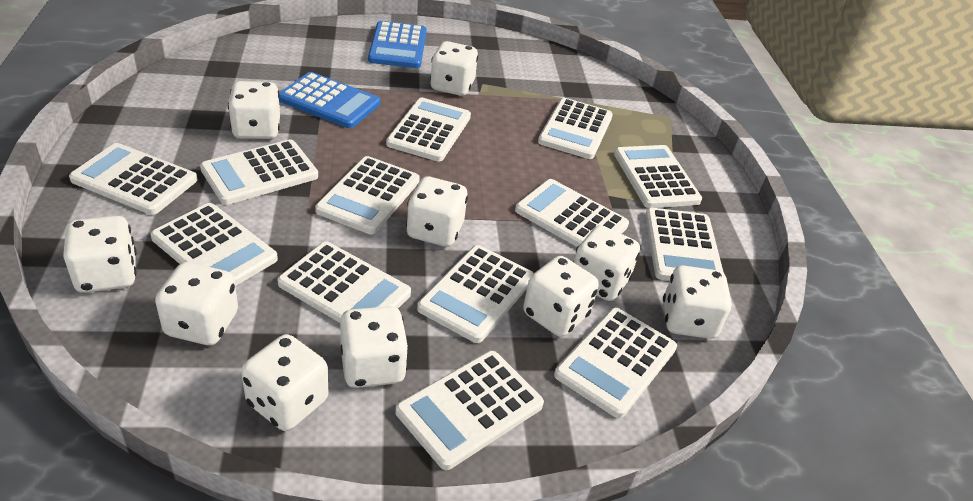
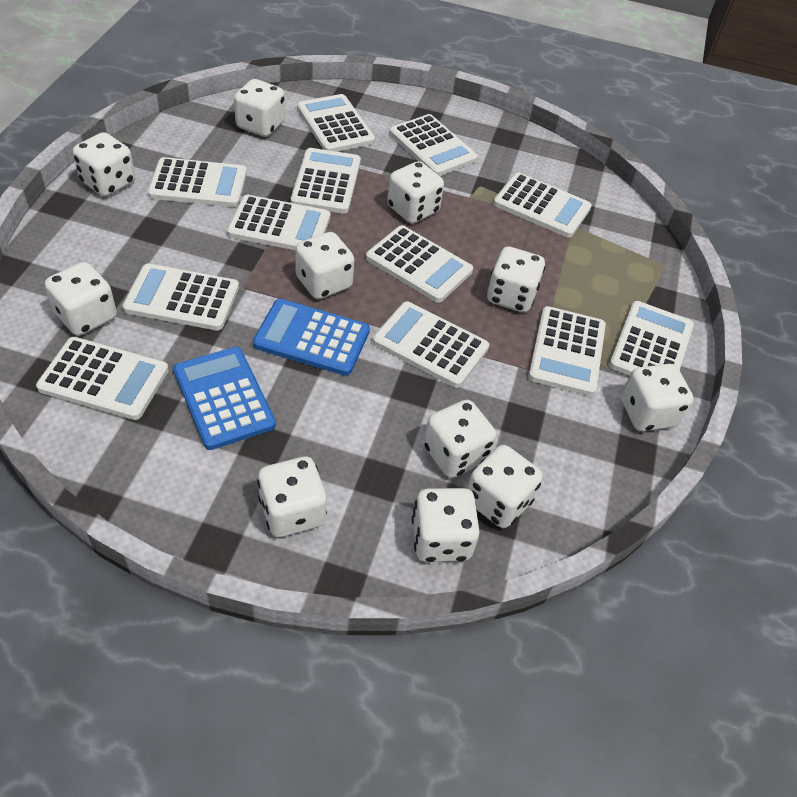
white calculator: [69,143,197,215] [150,203,278,286] [200,140,318,205] [277,242,411,323] [315,156,420,234] [386,98,471,162] [395,351,544,470] [417,245,534,343] [515,179,629,247] [538,98,613,159] [554,308,677,418] [614,145,702,208] [645,208,724,281] = 13 -> [36,337,169,420] [122,263,239,331] [148,157,247,207] [227,195,330,250] [291,148,361,214] [297,94,375,152] [366,225,473,303] [373,301,489,388] [389,114,478,176] [493,172,592,238] [528,306,606,396] [609,301,694,376] = 12
white dice: [63,216,137,293] [155,262,238,345] [228,81,280,139] [241,334,328,431] [340,306,409,388] [406,177,468,247] [430,41,478,96] [523,256,599,337] [574,225,640,301] [663,265,732,339] = 10 -> [45,262,117,336] [73,132,135,197] [234,79,285,137] [257,457,327,537] [295,232,354,299] [387,161,444,224] [412,488,480,562] [424,400,496,478] [467,445,543,528] [487,246,545,312] [621,364,693,432] = 11

